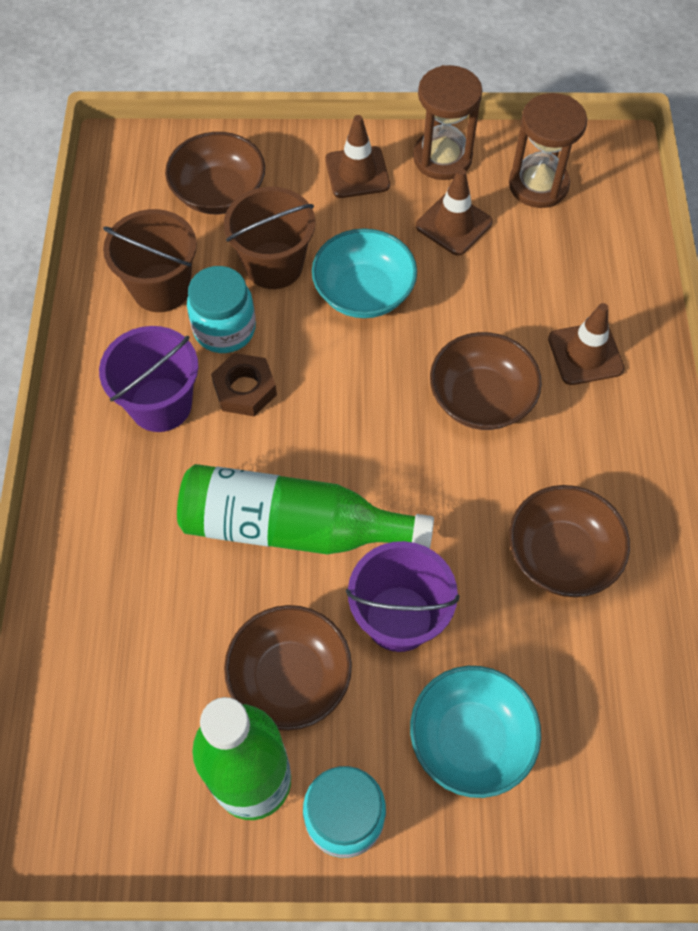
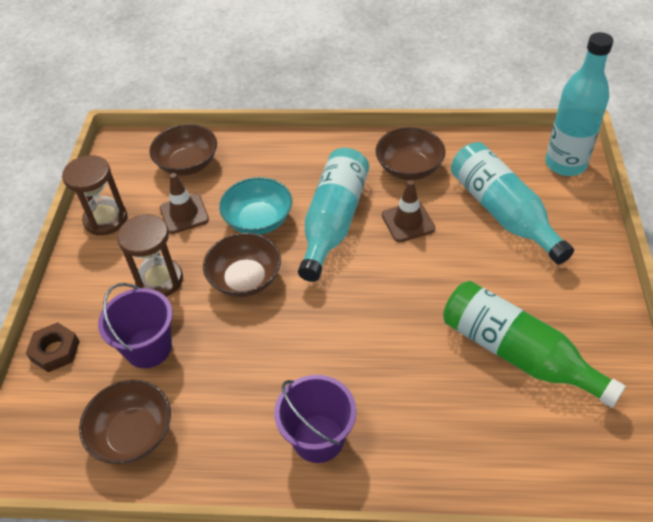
brown bucket: [103,209,197,312] [224,187,315,289] = 2 -> none = 0
brown traffic cone: [325,115,390,198] [416,168,493,256] [548,303,625,385] = 3 -> [160,173,209,234] [382,180,435,242] = 2
green bottle: [177,464,434,554] [193,697,291,820] = 2 -> [443,281,626,408] = 1
turquoise bottle: none = 0 -> [298,148,369,282] [451,142,574,264] [545,32,613,176] = 3
turquoise bowl: [312,228,417,318] [410,666,541,798] = 2 -> [219,177,292,235] = 1
turquoise jar: [187,266,256,353] [303,766,386,858] = 2 -> none = 0

